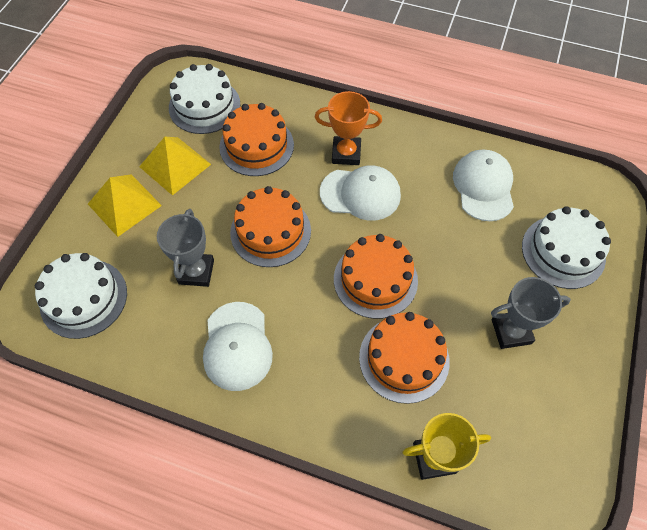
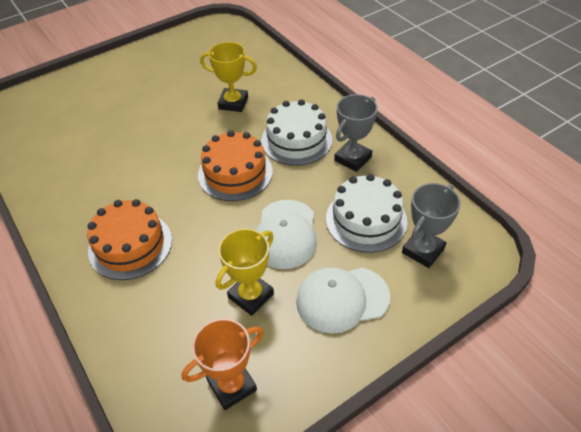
orange cake: [219,103,294,176] [230,186,311,267] [334,234,418,319] [359,312,450,404] = 4 -> [87,199,172,280] [198,130,273,201] = 2
white cake: [35,253,127,339] [169,64,240,134] [522,206,611,289] = 3 -> [261,99,332,166] [326,174,407,253] = 2
white cap: [203,302,273,391] [320,165,401,221] [453,150,514,221] = 3 -> [256,200,317,269] [296,267,390,334] = 2
yellow pyramid: [88,175,162,237] [139,137,211,196] = 2 -> none = 0
yellow trophy: [402,413,491,480] = 1 -> [200,42,257,112] [216,228,274,316] = 2

